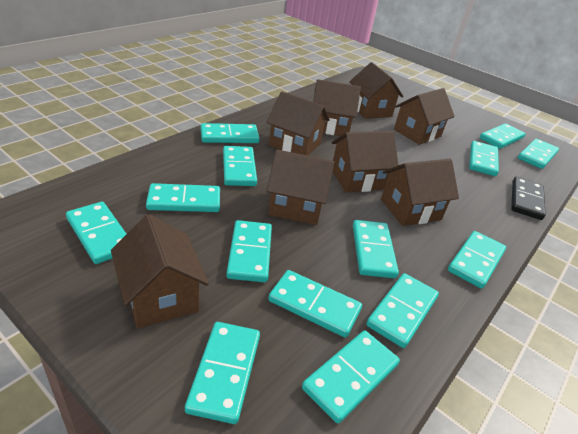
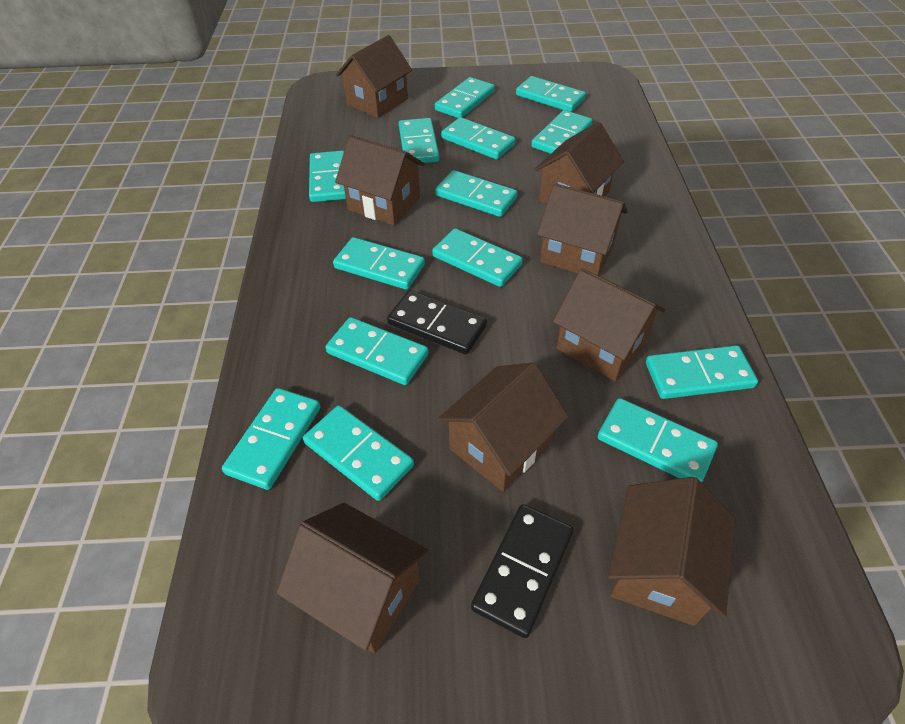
black domino: [511,177,546,220] = 1 -> [387,290,487,354] [471,504,573,638] = 2

